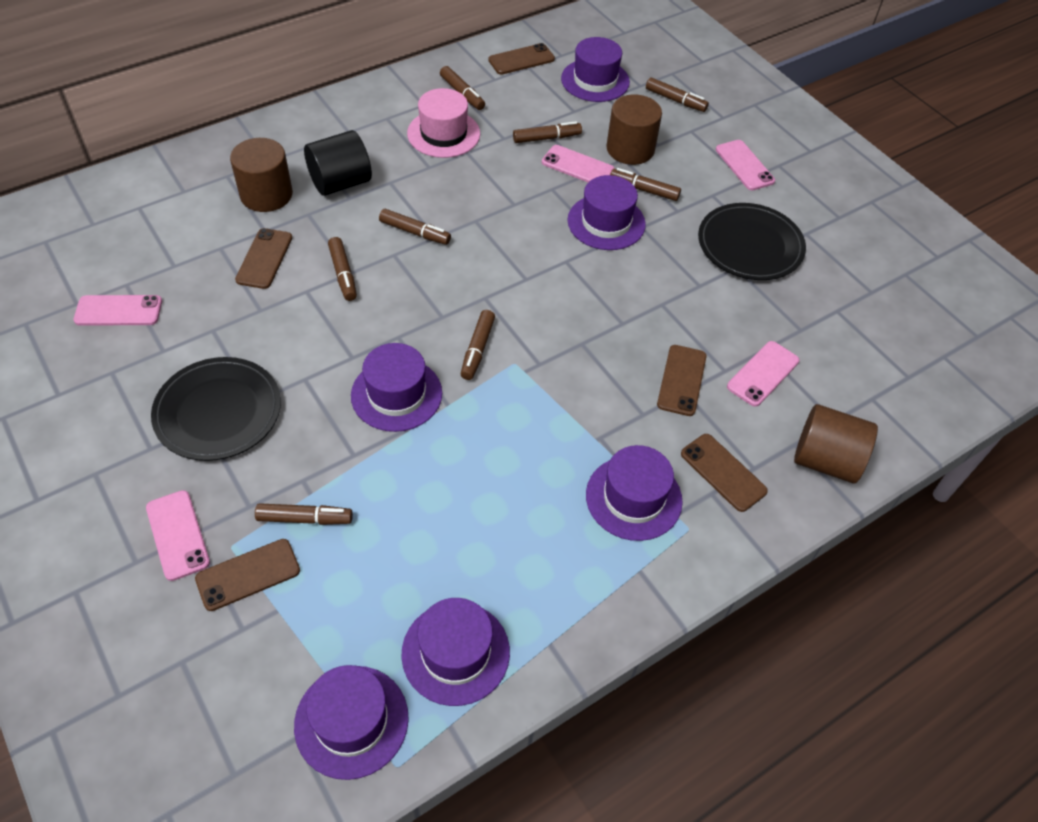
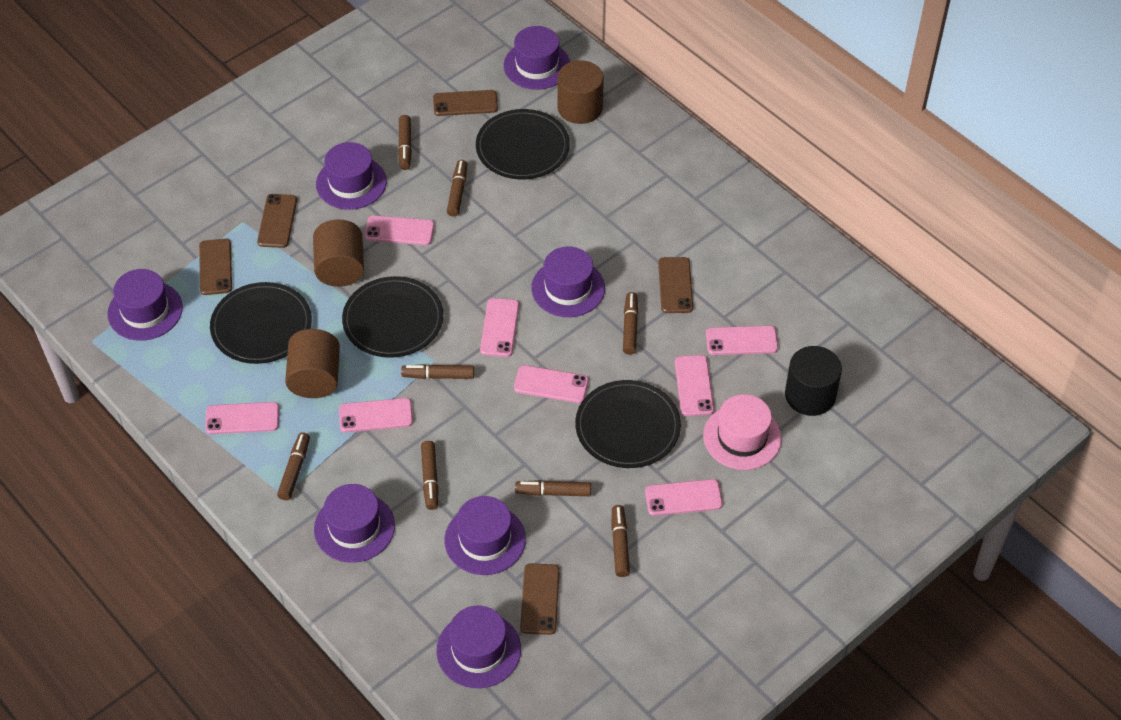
black plate: [151,357,281,461] [698,203,806,280] = 2 -> [210,282,312,364] [342,276,444,358] [476,109,570,179] [575,380,681,468] = 4
pink phone: [73,295,162,326] [146,490,210,581] [542,145,615,182] [716,140,775,190] [727,341,800,407] = 5 -> [205,402,279,434] [339,398,413,432] [364,215,435,245] [480,298,519,357] [514,365,589,403] [645,479,723,516] [675,355,714,416] [706,326,778,355] = 8
purple hat: [294,665,409,780] [351,343,442,432] [402,598,510,706] [561,37,630,102] [567,175,646,250] [586,445,683,541] = 6 -> [107,269,183,341] [314,484,395,563] [316,142,387,210] [436,606,521,688] [444,496,526,575] [503,26,570,90] [531,247,605,317] = 7

